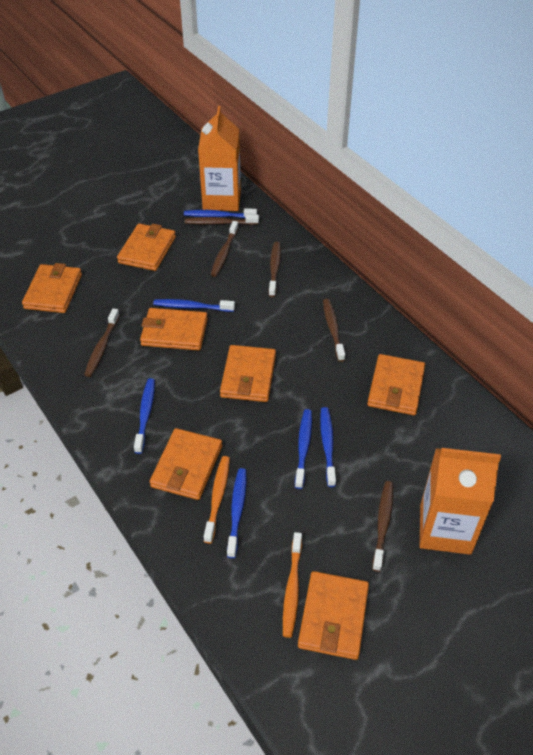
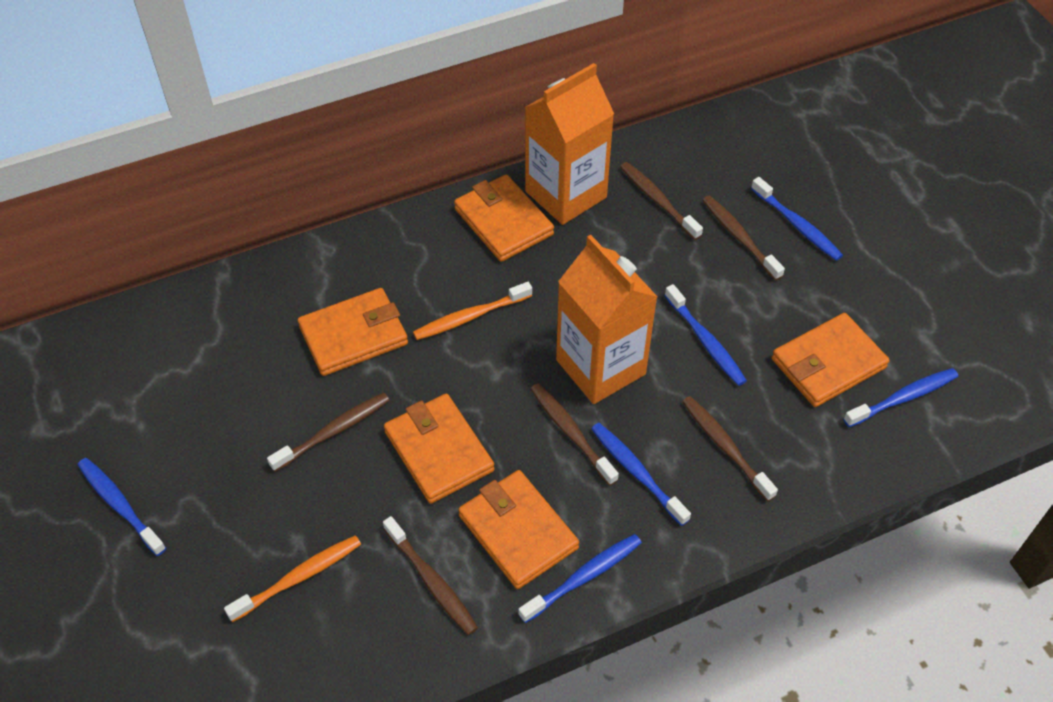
orange wallet: [22,263,82,313] [117,223,176,271] [140,308,208,350] [150,428,222,500] [220,345,276,402] [298,571,369,660] [367,354,425,415] = 7 -> [298,288,408,376] [384,394,495,504] [454,175,554,262] [458,470,579,589] [772,313,890,407] = 5

